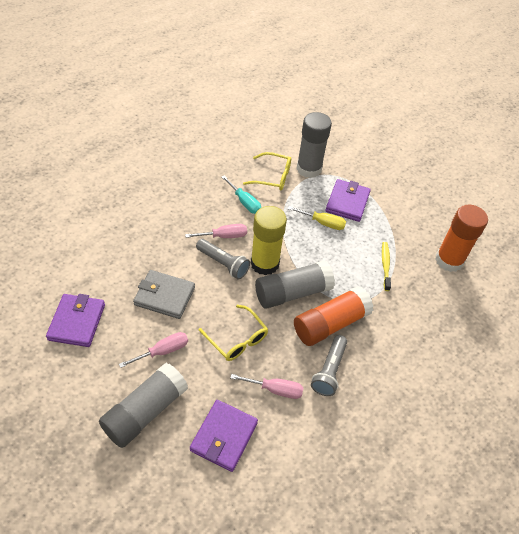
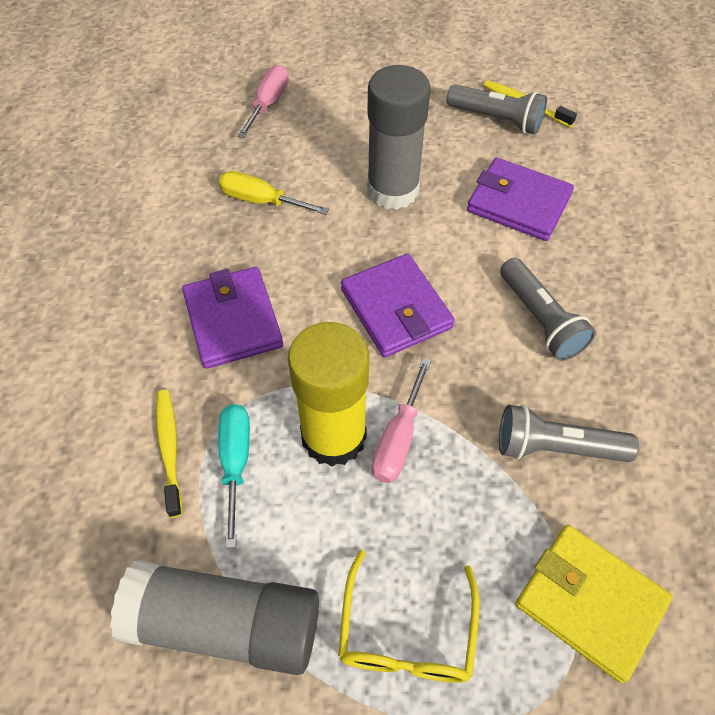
grey flashlight: [196,239,250,279] [311,335,347,396] = 2 -> [447,84,547,134] [499,405,639,462] [500,258,596,361] = 3
grey glue stick: [99,363,188,448] [255,260,335,309] [296,112,332,178] = 3 -> [110,560,319,675] [367,65,431,210] = 2
grey wallet: [133,270,195,319] = 1 -> none = 0
orange glue stick: [294,286,373,346] [435,205,488,272] = 2 -> none = 0
pink screwdriver: [119,332,188,368] [185,224,247,238] [230,374,303,399] = 3 -> [237,65,289,138] [372,358,431,483] = 2
yellow glasses: [199,305,268,361] [243,152,291,191] = 2 -> [338,550,480,683] = 1
yellow toothbrush: [382,242,391,291] = 1 -> [156,390,182,518] [484,80,577,127] = 2
yellow wallet: none = 0 -> [515,525,673,683] = 1

